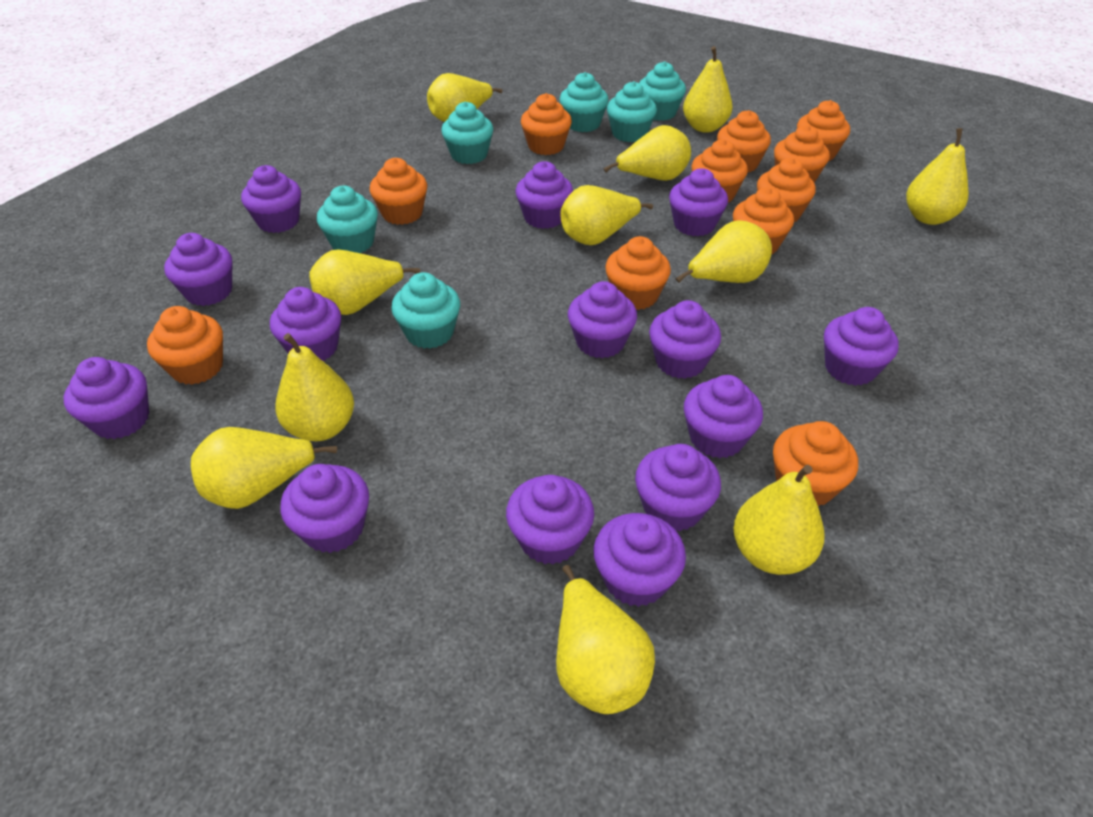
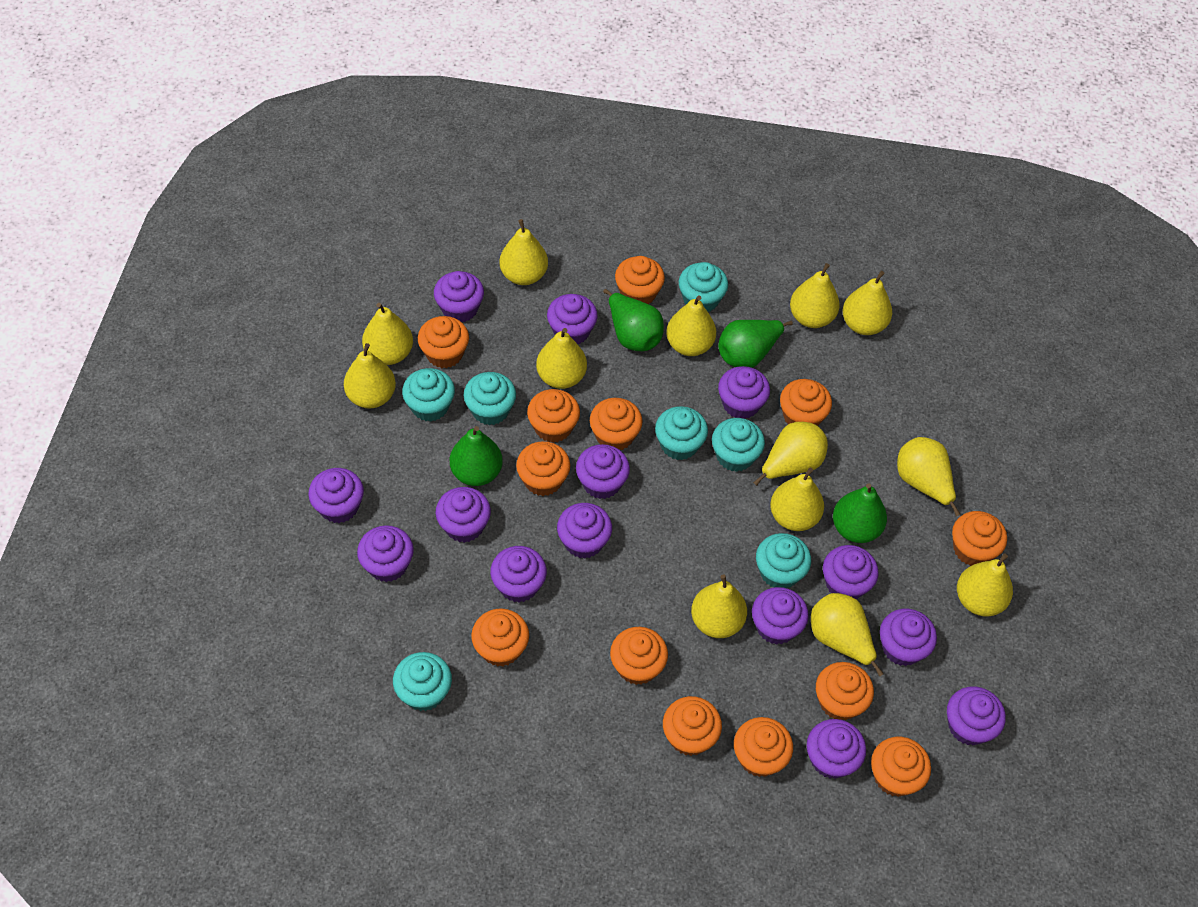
green pear: none = 0 -> [450,426,503,486] [603,289,664,351] [718,320,793,368] [833,483,887,543] = 4
orange cupcake: [147,306,223,385] [369,158,427,225] [521,93,572,155] [605,236,671,310] [692,139,748,202] [717,110,771,173] [733,187,794,254] [757,158,816,222] [773,421,858,507] [774,125,830,183] [797,100,850,161] = 11 -> [418,316,469,368] [471,608,529,666] [516,441,570,496] [527,389,580,443] [590,398,642,450] [610,627,668,685] [615,256,665,304] [663,696,722,756] [734,717,793,777] [780,379,832,426] [816,662,874,720] [871,737,931,797] [952,511,1007,566] = 13
turquoise cupcake: [317,186,378,253] [391,272,460,349] [441,102,493,164] [560,72,609,132] [607,81,657,142] [639,62,686,121] = 6 -> [393,652,452,711] [402,368,455,422] [464,372,516,425] [655,406,708,460] [679,262,728,312] [712,418,765,472] [756,533,811,588] = 7
yellow pear: [191,427,337,509] [275,333,354,441] [309,249,420,315] [427,73,503,122] [556,565,655,714] [560,185,653,245] [603,125,691,181] [676,220,772,283] [683,46,733,133] [734,465,825,575] [906,128,968,225] = 11 -> [344,343,396,409] [362,303,413,365] [499,219,548,285] [536,328,587,389] [666,295,716,356] [691,574,747,638] [753,422,828,486] [770,468,824,531] [790,263,840,328] [811,593,884,676] [843,271,892,335] [897,437,960,516] [957,553,1013,617] = 13

